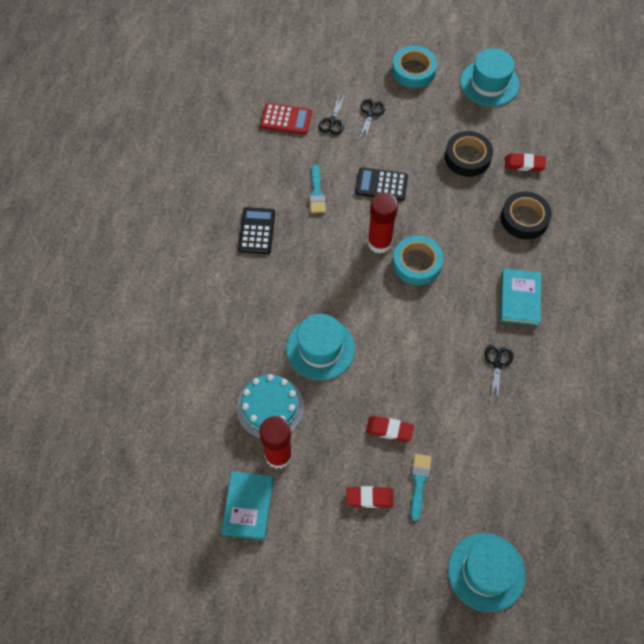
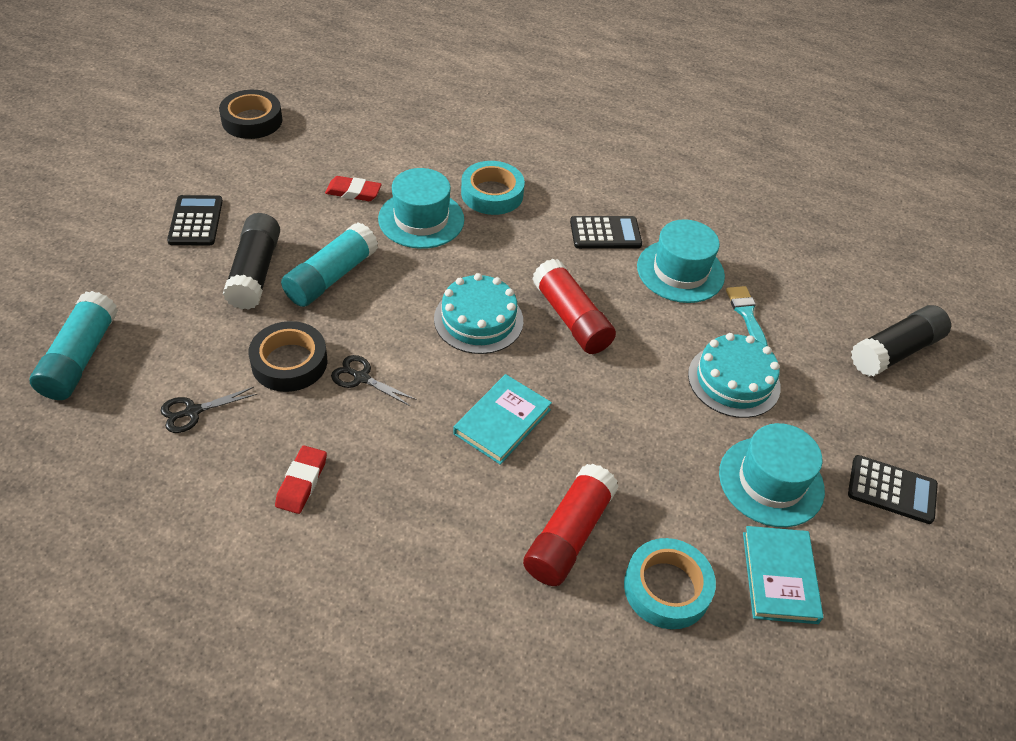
black calculator: [238,207,275,254] [355,167,408,201] = 2 -> [167,195,223,245] [570,216,642,249] [848,455,938,524] = 3
black glue stick: none = 0 -> [223,213,280,310] [851,305,951,377] = 2
black scissors: [319,94,345,135] [358,99,386,141] [484,345,513,401] = 3 -> [161,387,257,433] [331,355,416,406] = 2
red calculator: [260,103,312,135] = 1 -> none = 0
red eraser: [346,486,394,508] [366,416,414,442] [505,153,546,172] = 3 -> [275,445,327,514] [325,176,382,201] = 2
turquoise brush: [309,165,326,213] [411,454,432,521] = 2 -> [726,286,768,346] = 1
turquoise cake: [236,374,304,439] = 1 -> [434,273,523,354] [688,333,781,418] = 2
turquoise glue stick: none = 0 -> [30,291,118,400] [281,222,378,307] = 2

